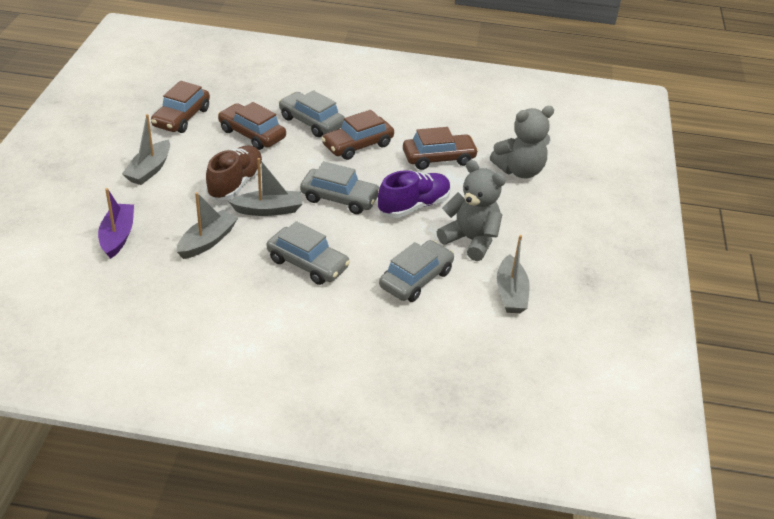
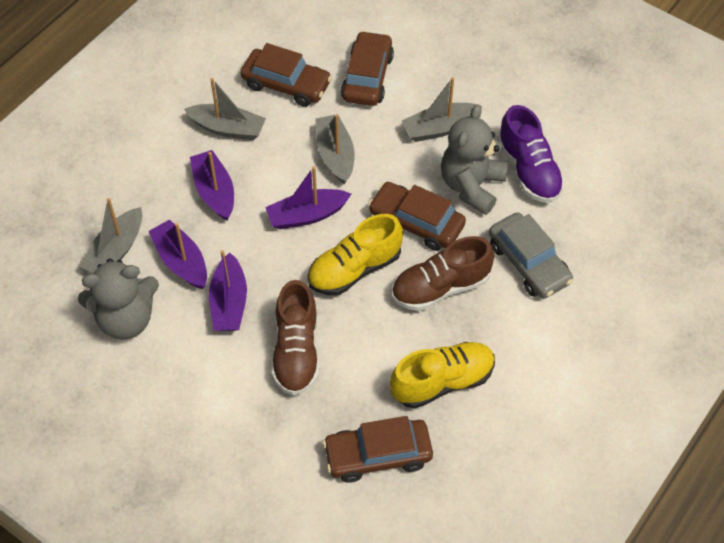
brown shoe: [206,145,264,200] = 1 -> [271,280,319,396] [392,236,494,311] = 2
grey car: [267,221,350,285] [279,90,345,137] [300,161,379,214] [379,240,454,302] = 4 -> [489,212,573,299] = 1
purple boat: [98,188,134,259] = 1 -> [148,219,207,289] [190,150,234,221] [209,250,247,331] [265,166,351,229] = 4
yellow shoe: none = 0 -> [308,214,403,295] [390,342,495,409] = 2

